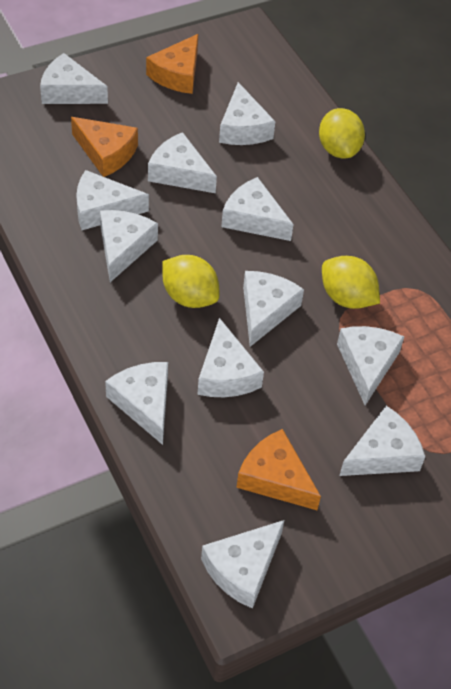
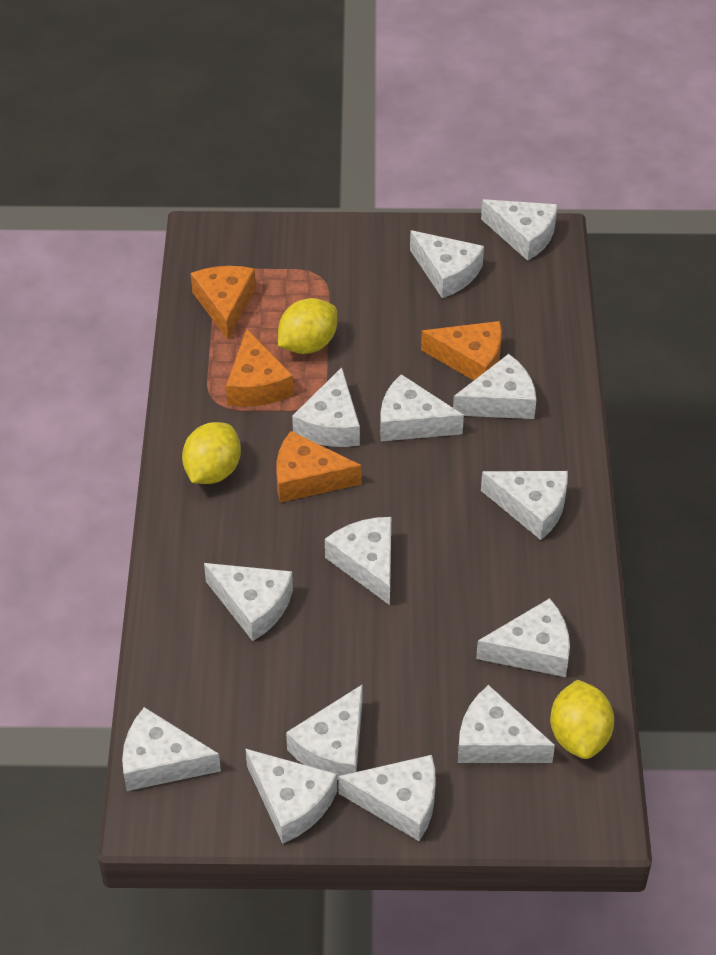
orange cheese: [71,117,138,177] [146,34,198,94] [236,429,321,510] = 3 -> [191,266,256,340] [226,329,294,406] [276,431,361,503] [421,321,502,380] = 4
white cheese: [40,53,108,104] [76,170,149,230] [100,210,158,282] [105,362,168,445] [148,132,217,193] [198,318,264,397] [201,520,284,609] [219,82,275,145] [221,177,294,241] [243,271,304,347] [337,326,404,405] [339,406,425,476] = 12 -> [122,707,221,791] [204,563,293,641] [246,749,337,844] [286,685,362,780] [292,367,360,447] [325,517,391,605] [338,755,436,841] [380,374,464,441] [410,230,484,298] [453,354,536,419] [458,685,555,763] [476,598,570,677] [481,199,557,261] [481,471,568,540] = 14

